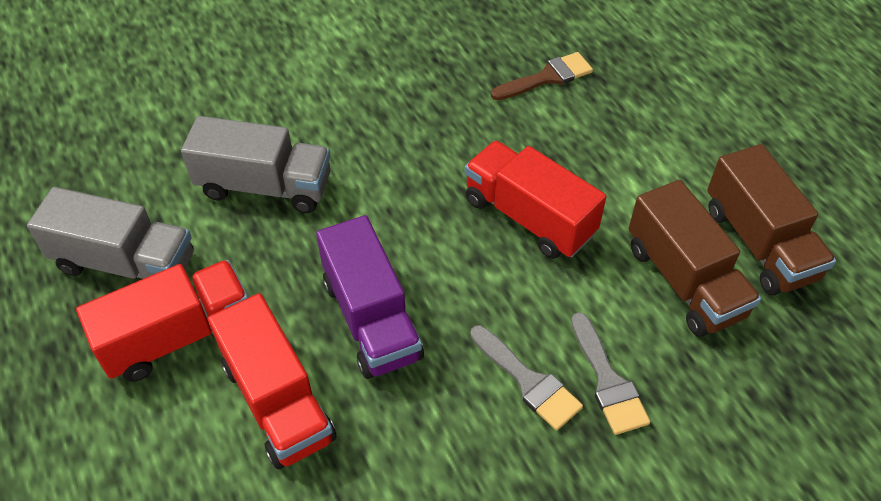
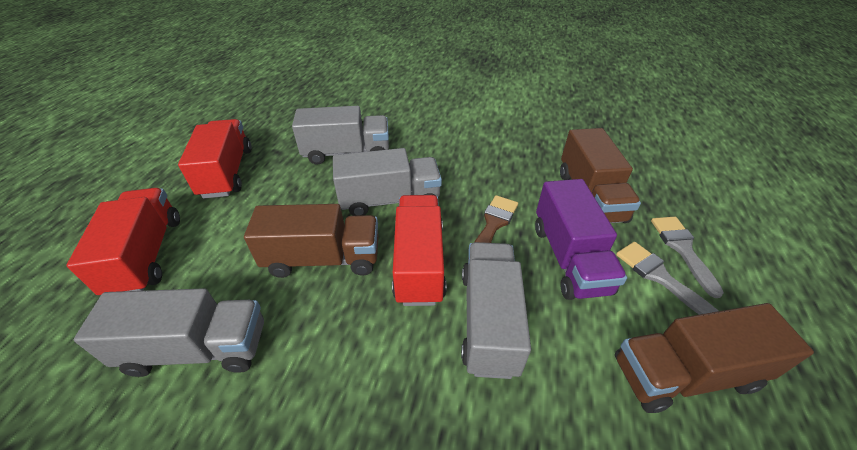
brown truck: [628,180,761,337] [707,144,836,295] = 2 -> [244,204,379,278] [560,128,641,223] [615,303,814,413] = 3
grey truck: [27,187,193,279] [181,116,331,213] = 2 -> [74,288,264,377] [292,106,389,165] [333,148,442,216] [461,242,531,379] = 4

